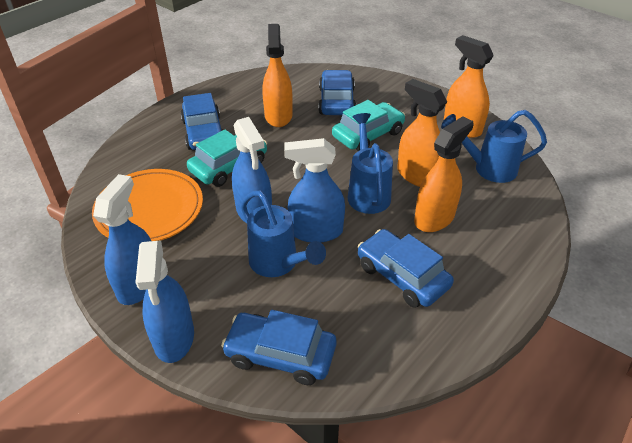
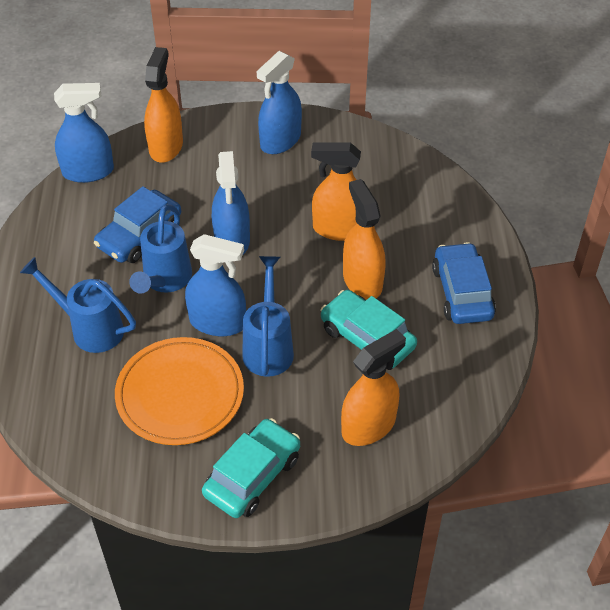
blue car: [180,93,223,150] [221,310,336,385] [319,70,356,115] [358,229,454,308] = 4 -> [94,186,181,263] [432,242,496,324] = 2

